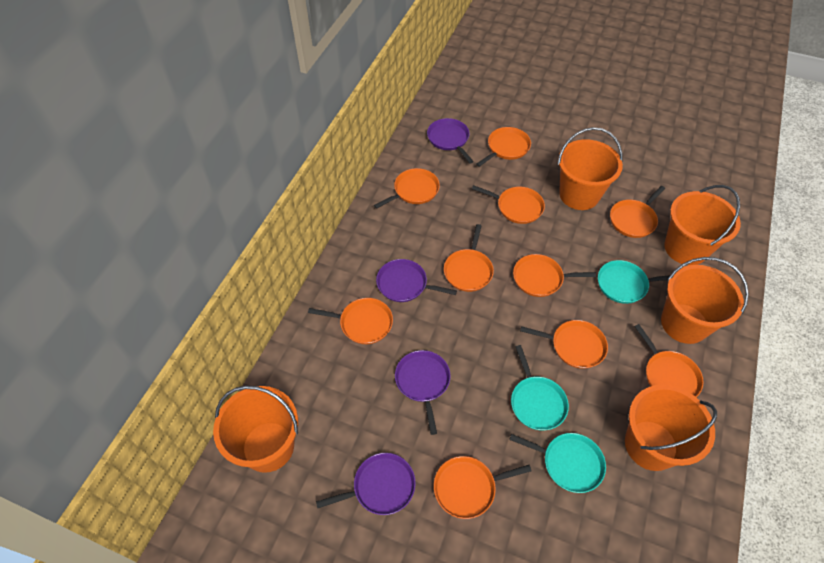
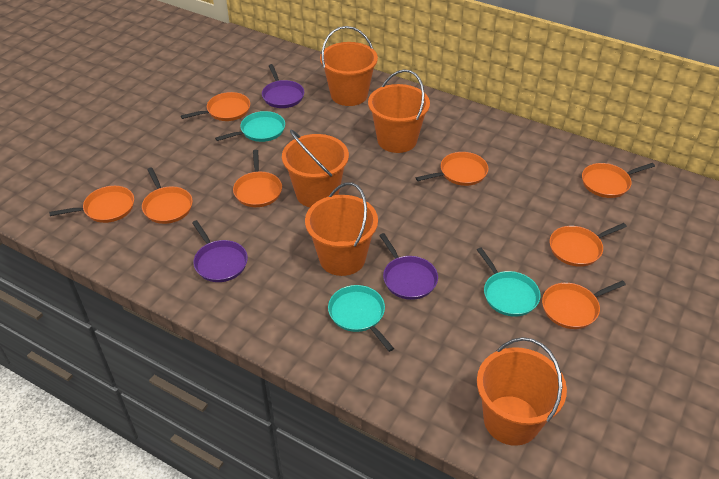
orange pan: [308,298,393,344] [374,168,440,209] [434,456,532,519] [444,224,494,292] [472,185,545,224] [476,127,531,167] [513,254,596,297] [520,320,608,369] [610,186,665,238] [634,324,704,397] = 10 -> [49,186,134,223] [142,167,193,224] [181,92,250,121] [233,150,282,207] [416,152,488,186] [542,280,626,329] [550,223,627,267] [582,163,655,198] = 8
purple pan: [316,453,416,515] [376,259,457,302] [395,350,451,435] [427,118,474,164] = 4 -> [192,220,248,282] [262,64,304,108] [379,233,438,300] = 3

